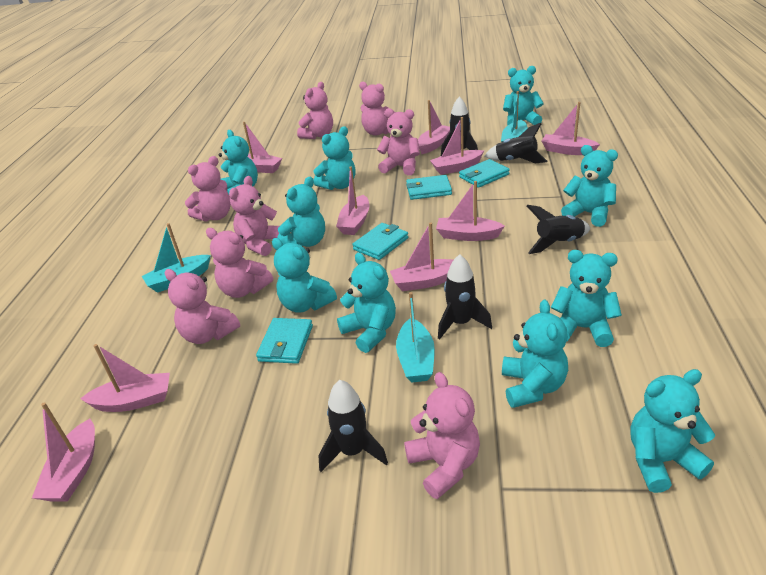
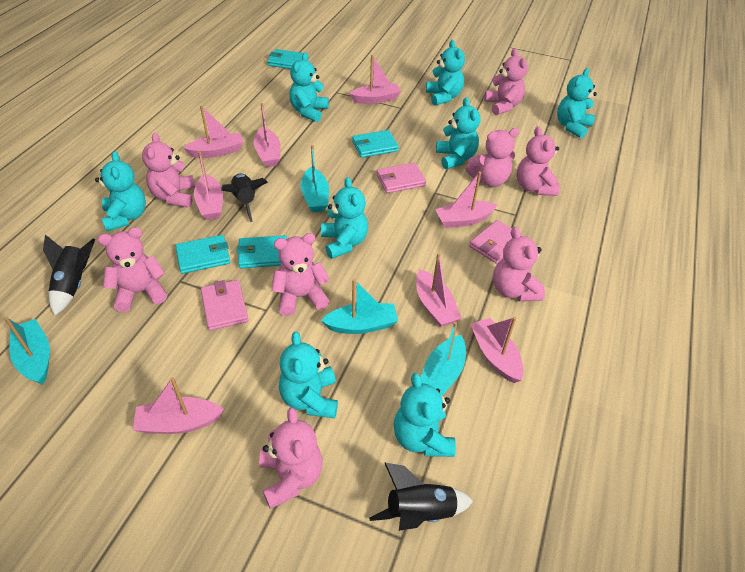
black rocket: [319,380,388,472] [438,254,492,339] [441,96,478,156] [485,123,548,163] [527,205,590,254] = 5 -> [43,234,95,315] [221,174,268,222] [369,463,473,531] = 3
pink boat: [32,402,95,501] [80,344,170,412] [243,122,282,173] [336,167,369,235] [390,222,453,291] [418,100,450,154] [430,117,484,175] [436,181,505,241] [541,102,600,155] = 9 -> [133,377,224,434] [184,105,244,158] [194,151,223,220] [254,103,280,167] [349,55,401,104] [416,253,462,327] [435,171,497,228] [470,317,524,383] = 8
pink wallet: none = 0 -> [201,280,248,331] [377,163,426,193] [469,220,524,264] = 3
turquoise boat: [142,223,211,293] [396,292,435,382] [501,91,528,142] = 3 -> [5,317,50,385] [301,145,329,212] [321,279,398,334] [421,322,466,396] = 4
turquoise teddy bear: [218,130,258,194] [272,238,337,313] [277,177,325,247] [314,126,355,190] [337,252,396,353] [502,300,568,408] [503,66,544,125] [551,250,622,347] [561,145,618,227] [630,369,715,493] = 10 -> [95,151,146,231] [279,331,338,418] [289,52,329,122] [321,177,368,259] [394,373,456,457] [426,40,465,106] [436,97,481,169] [557,68,597,138] = 8

